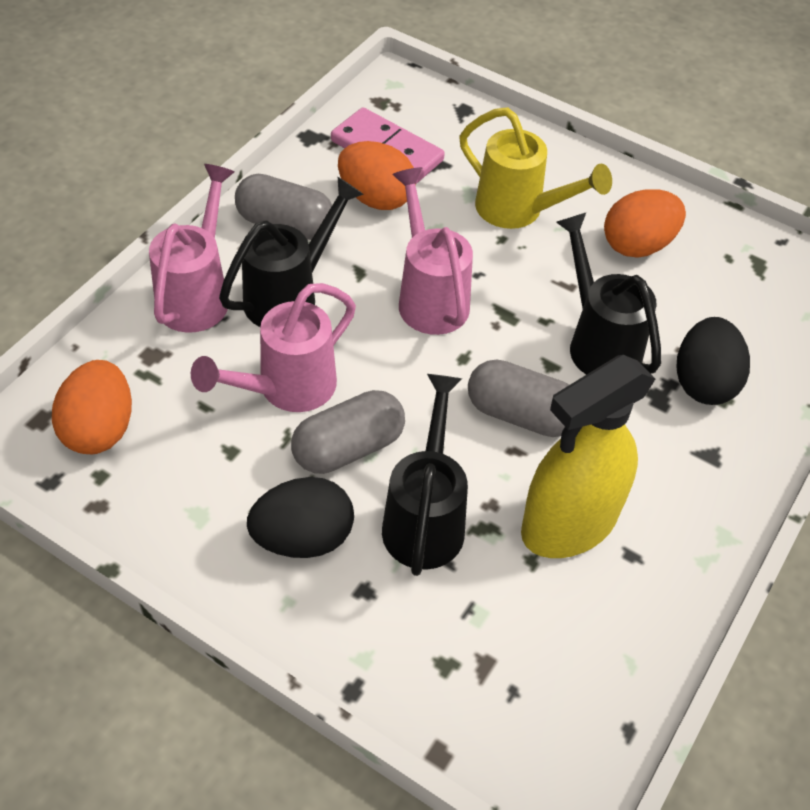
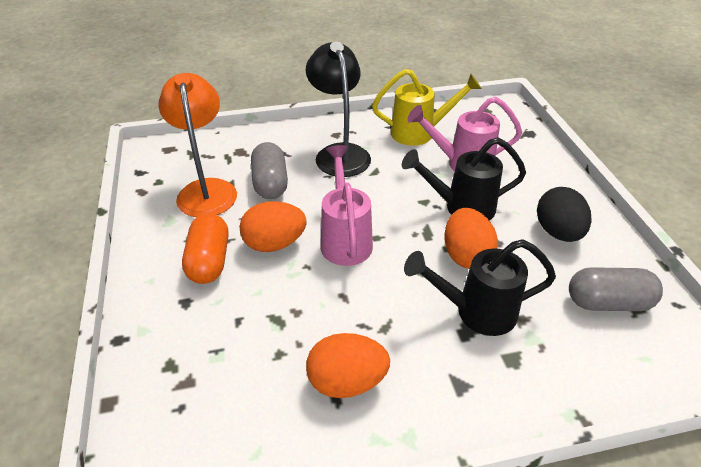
black egg: [247,477,354,558] [676,317,750,405] = 2 -> [537,187,592,242] = 1
black lamp: none = 0 -> [306,42,371,177] = 1
black watering can: [219,176,364,327] [382,374,468,576] [556,213,661,375] = 3 -> [402,137,526,220] [404,239,556,336] = 2
grey capsule: [235,174,332,240] [291,390,405,474] [468,360,569,437] = 3 -> [251,142,288,199] [569,267,663,311] = 2
orange capsule: none = 0 -> [182,213,228,284] = 1
orange lamp: none = 0 -> [158,73,237,217] = 1
pink domino: [331,107,445,184] = 1 -> none = 0
pink watering can: [149,164,235,333] [191,283,356,412] [392,167,473,335] = 3 -> [321,145,373,266] [407,97,522,171] = 2
yellow spray bottle: [521,355,655,558] = 1 -> none = 0

